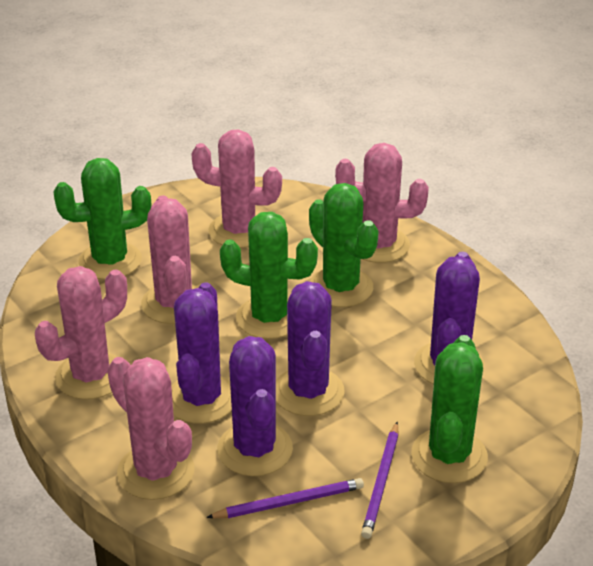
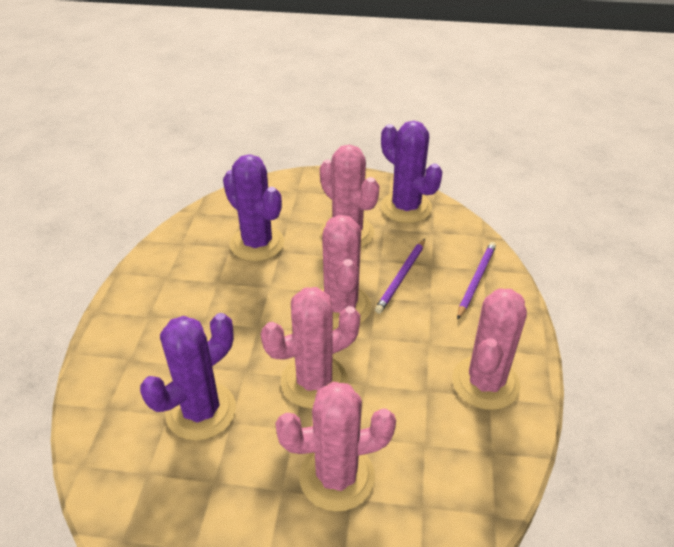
green cactus: [53,158,151,279] [220,212,318,339] [309,183,379,307] [412,335,488,483] = 4 -> none = 0
purple cactus: [171,282,232,424] [217,336,293,476] [276,281,345,416] [414,252,484,384] = 4 -> [140,313,236,441] [223,154,284,261] [381,121,443,223] = 3

